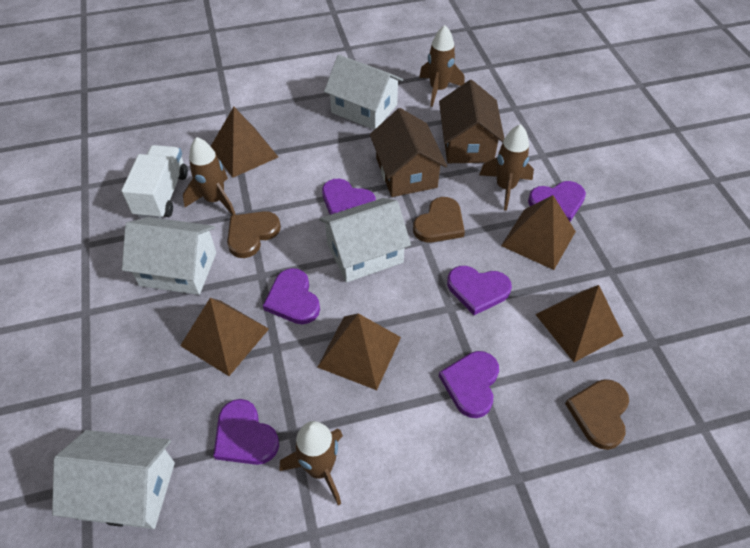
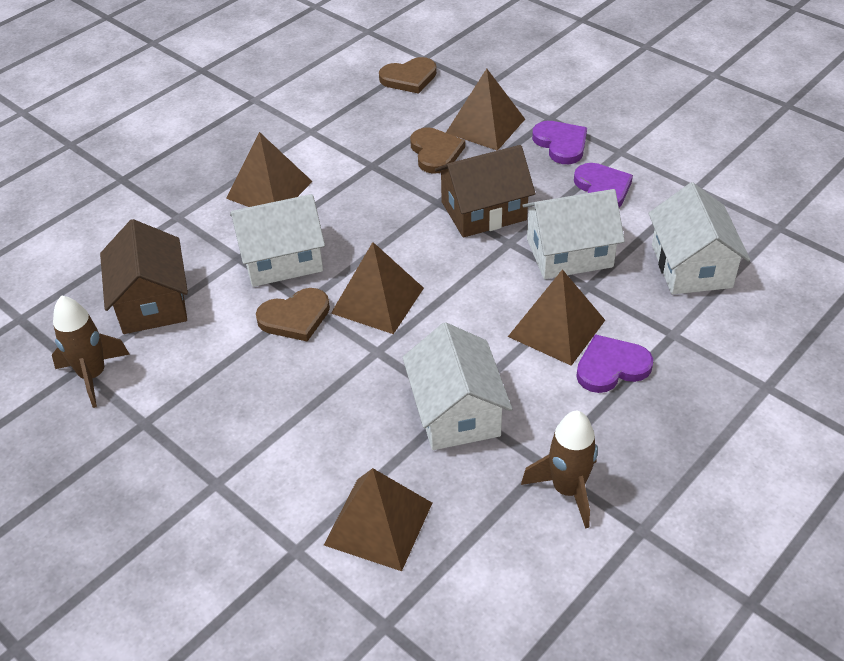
brown rocket: [183,137,236,215] [279,421,343,506] [419,25,465,107] [479,124,534,211] = 4 -> [52,295,130,408] [521,411,598,529] = 2
purple heart: [213,399,279,465] [263,268,320,324] [322,179,376,215] [439,351,499,418] [447,266,512,315] [528,181,586,222] = 6 -> [532,121,587,164] [574,163,633,208] [576,334,653,393] = 3
white truck: [121,145,188,219] = 1 -> none = 0

